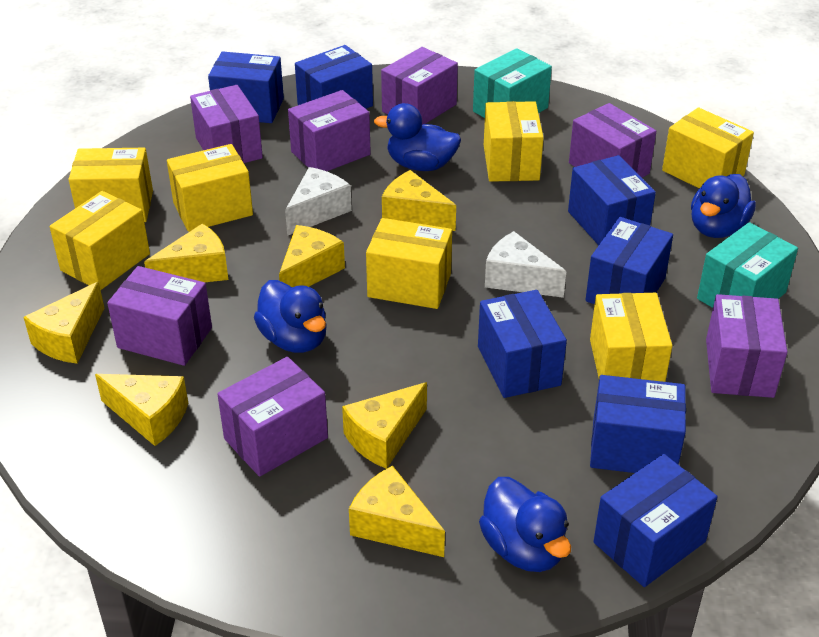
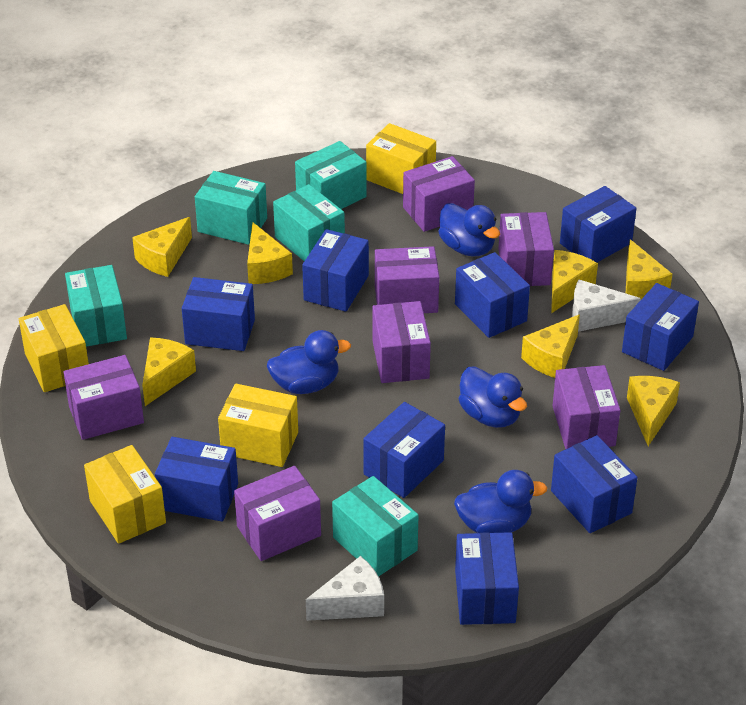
blue box: [208,51,284,123] [295,45,373,109] [478,290,567,398] [568,155,656,245] [585,217,673,304] [590,375,686,473] [593,454,717,587] = 7 -> [155,437,238,522] [182,277,255,351] [302,229,369,312] [363,402,445,498] [455,252,530,338] [455,532,519,625] [551,435,638,533] [560,186,636,262] [622,283,699,371] = 9
turquoise box: [473,48,552,118] [697,222,798,308] = 2 -> [65,265,127,347] [195,171,267,245] [273,184,345,261] [295,141,367,209] [332,476,419,576] = 5
yellow box: [50,191,150,290] [68,148,153,222] [167,144,253,232] [366,218,452,309] [484,101,544,182] [590,293,672,382] [662,107,754,189] = 7 -> [19,304,89,392] [84,445,166,544] [218,384,298,467] [366,123,436,194] = 4

